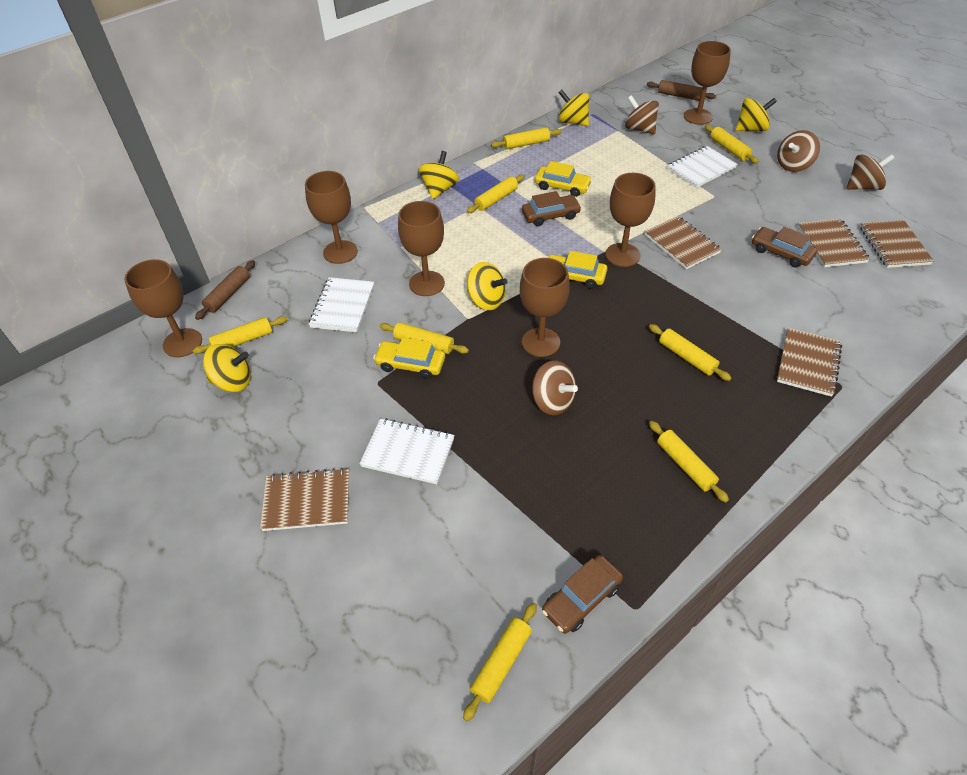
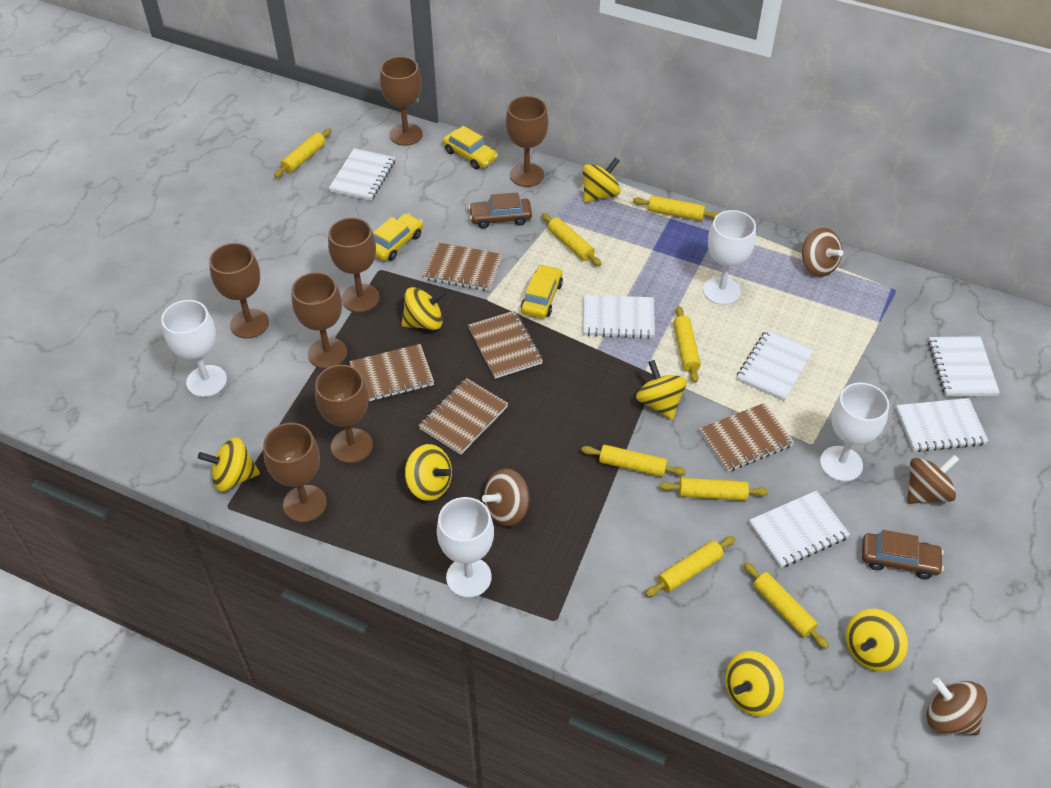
brown car: [522,191,582,226] [542,555,623,634] [752,227,817,268] = 3 -> [469,192,532,229] [862,530,944,579] = 2
brown goblet: [124,259,202,357] [305,171,358,264] [398,201,445,296] [520,258,570,357] [605,173,656,267] [684,41,731,125] = 6 -> [209,243,269,339] [263,423,327,522] [292,272,347,369] [315,365,373,463] [328,217,380,312] [380,56,423,146] [506,96,548,187] = 7
brown rolling pin: [195,260,255,320] [647,80,716,101] = 2 -> none = 0
white goblet: none = 0 -> [161,300,227,397] [437,497,494,598] [703,210,756,305] [820,382,889,482] = 4
white notebook: [309,277,374,332] [359,418,455,484] [667,146,737,188] = 3 -> [329,148,395,201] [583,295,655,339] [737,330,814,401] [749,490,850,568] [896,398,988,452] [928,336,1000,396] = 6
yellow spinning top: [203,344,251,392] [419,151,459,199] [467,262,507,310] [558,89,589,126] [735,98,777,131] = 5 -> [198,437,260,491] [401,287,447,330] [405,444,452,501] [583,157,620,203] [636,360,687,420] [725,651,784,716] [846,609,908,672] = 7

